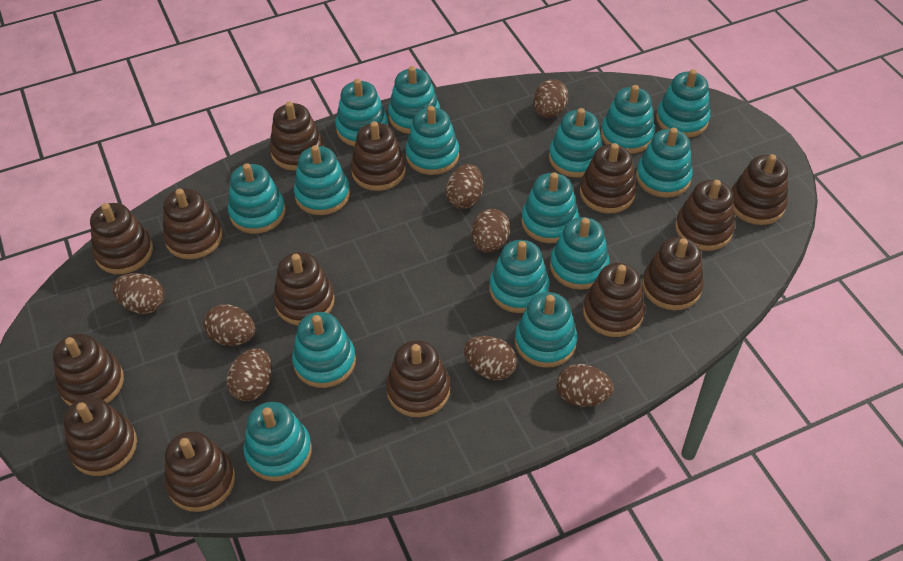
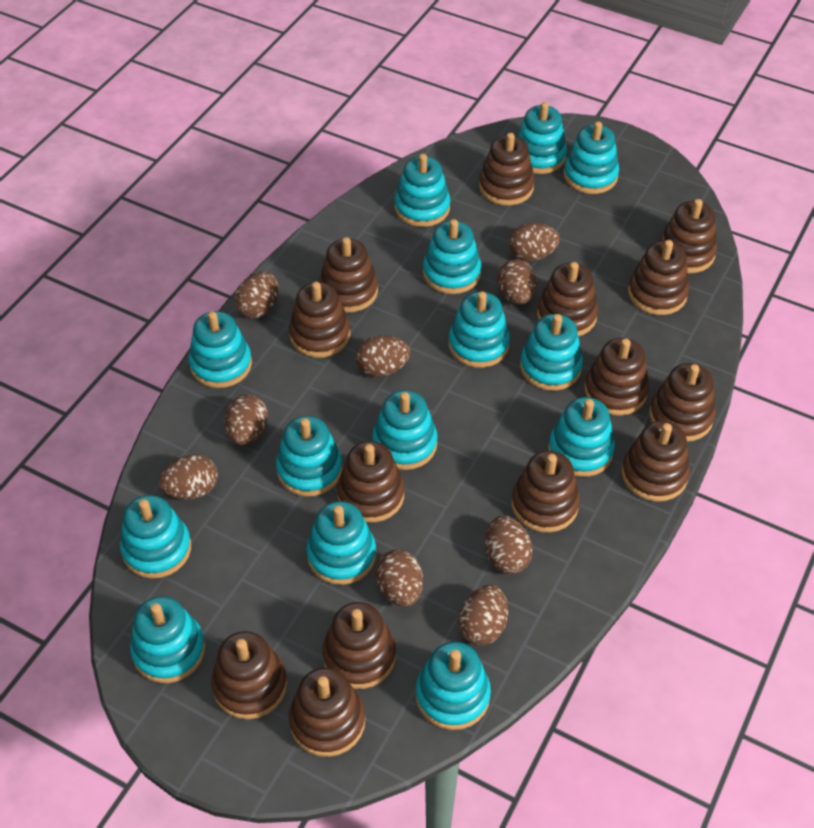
brown egg: [112,273,164,314] [204,304,255,346] [226,348,272,401] [446,164,483,209] [464,336,517,380] [472,209,510,253] [533,79,569,118] [557,364,614,407] = 8 -> [159,454,218,500] [224,395,268,445] [234,272,279,318] [356,335,410,377] [375,550,423,607] [458,585,508,645] [485,516,533,574] [497,259,537,304] [509,223,560,261] = 9
turquoise stacking toy: [228,163,286,234] [243,402,312,481] [292,312,356,388] [294,145,350,215] [335,79,388,146] [388,66,440,134] [406,106,459,175] [489,240,549,313] [515,292,577,368] [521,173,579,243] [549,108,602,178] [550,217,610,290] [601,85,655,154] [636,128,693,198] [656,69,711,138] = 15 -> [120,495,191,579] [130,596,206,683] [189,311,252,388] [276,416,342,497] [306,501,376,585] [372,390,438,470] [394,154,450,227] [416,642,491,730] [423,219,481,294] [448,291,510,368] [517,102,567,174] [520,314,583,391] [548,397,615,477] [563,121,619,194] = 14

